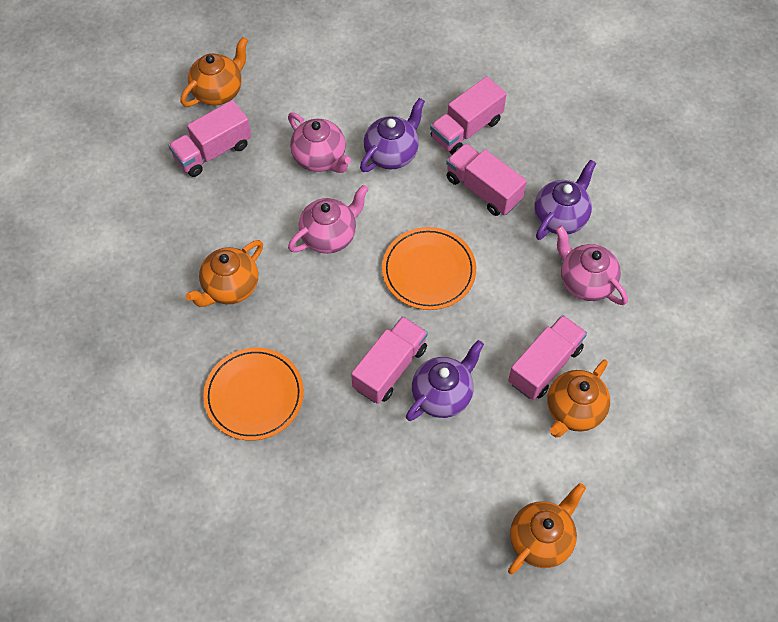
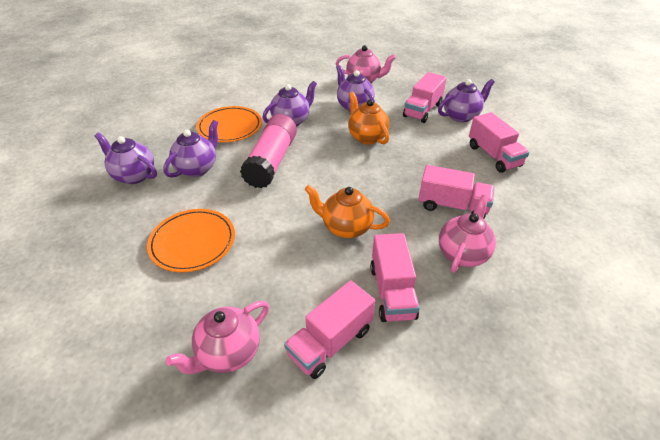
orange teapot: [181,37,248,107] [185,240,263,307] [508,483,586,575] [547,360,610,437] = 4 -> [305,185,390,238] [348,92,390,144] = 2
pink glue stick: none = 0 -> [240,114,297,188] = 1
purple teapot: [360,98,425,172] [406,340,484,421] [534,160,596,240] = 3 -> [95,132,157,184] [163,120,218,178] [263,81,317,127] [336,65,375,112] [438,79,495,122] = 5

